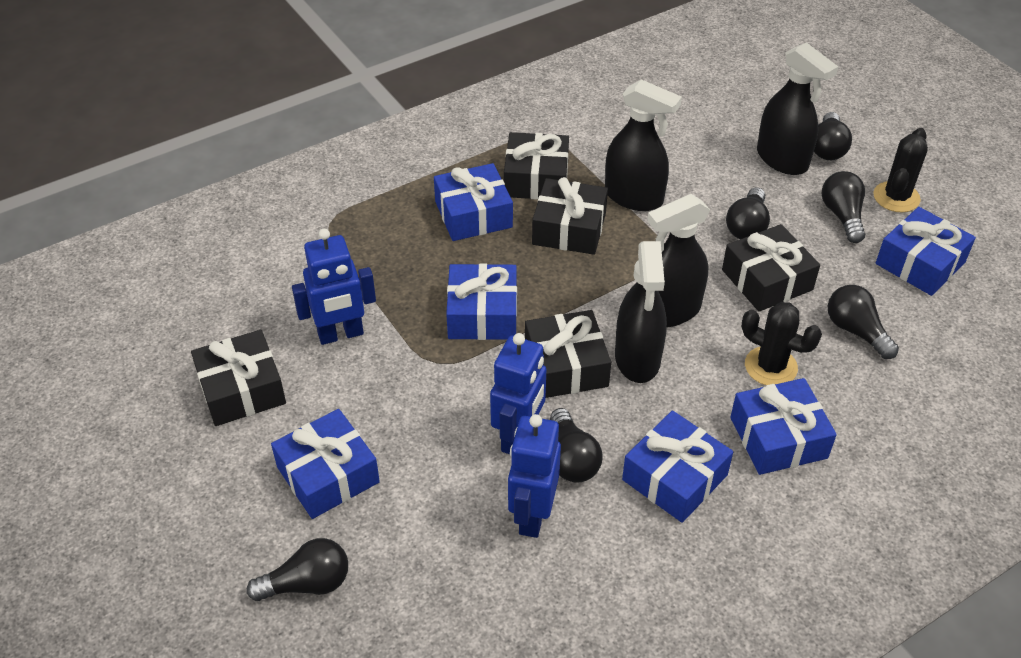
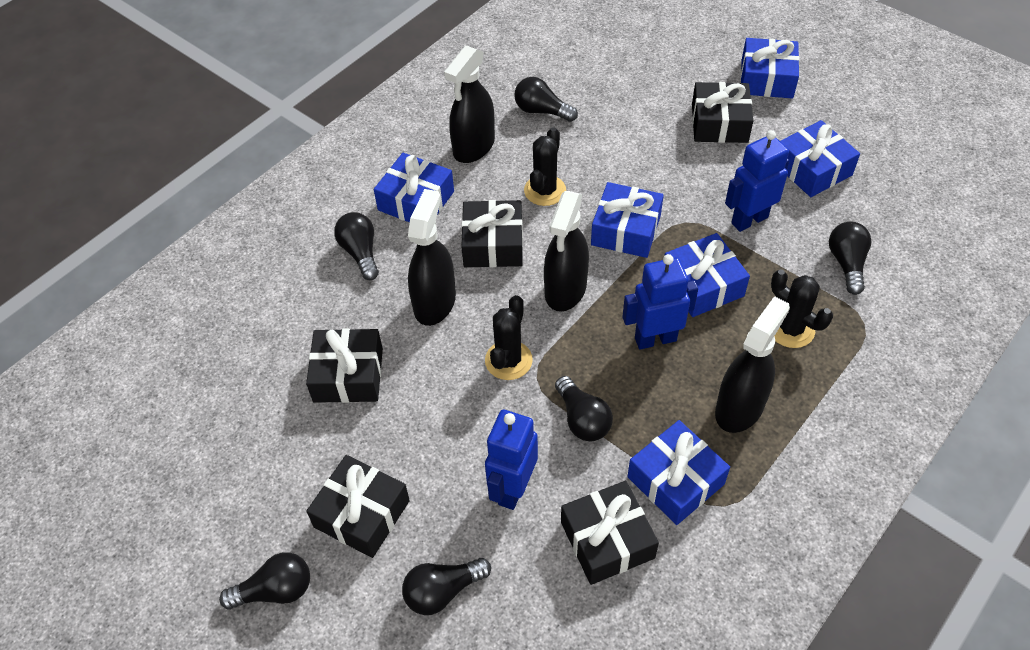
black cactus: [742,302,822,385] [873,128,928,212] = 2 -> [485,295,533,380] [524,127,566,206] [771,269,833,348] = 3

